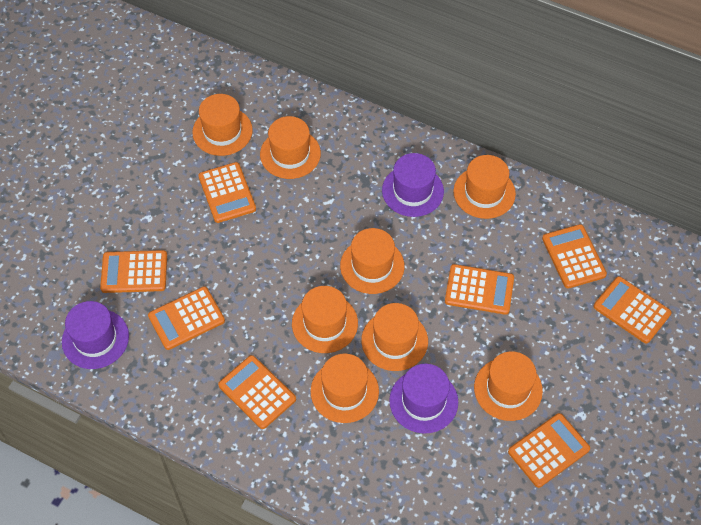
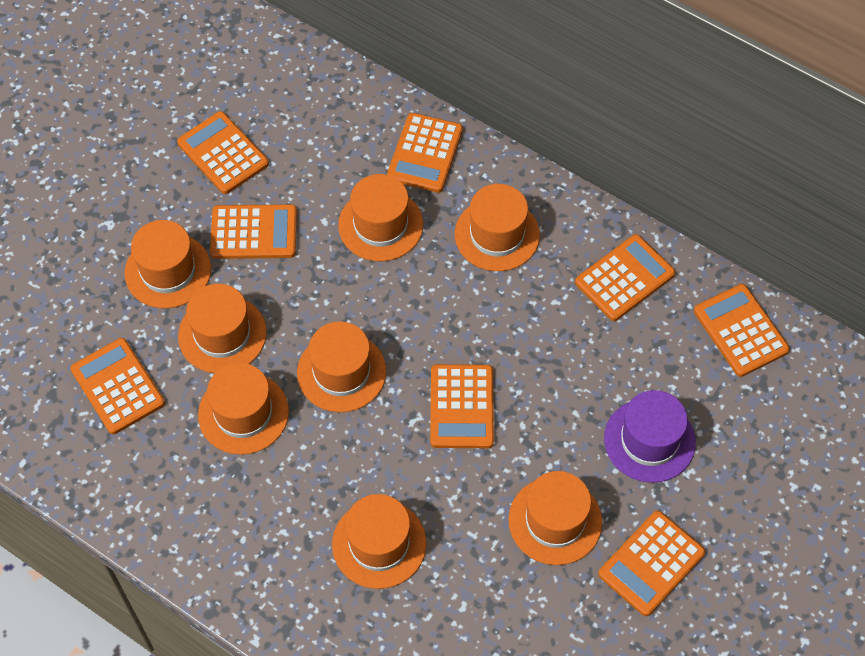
purple hat: [62,301,129,369] [382,153,444,217] [389,364,458,433] = 3 -> [604,390,696,483] = 1

